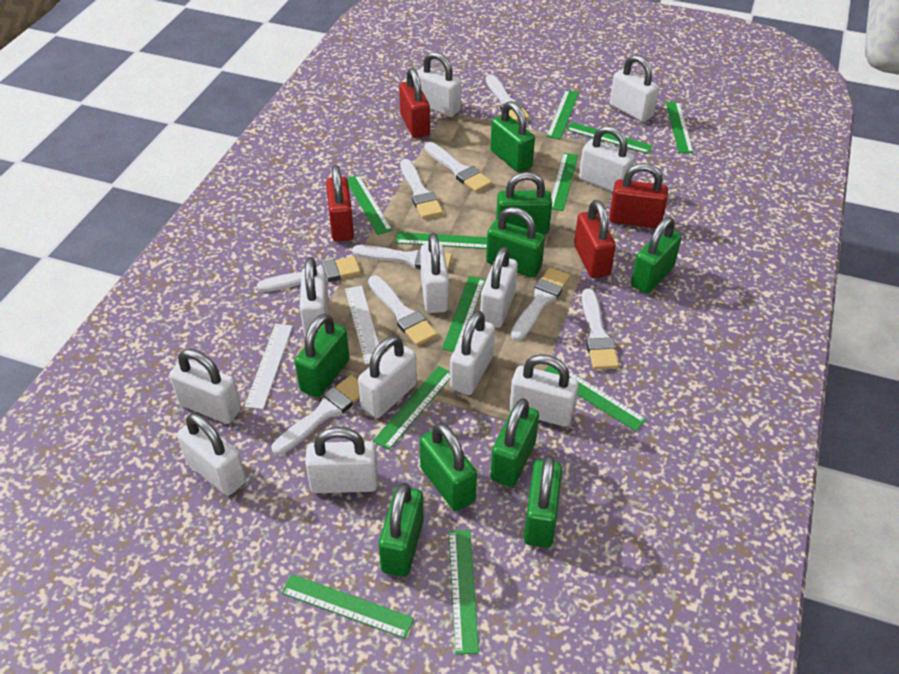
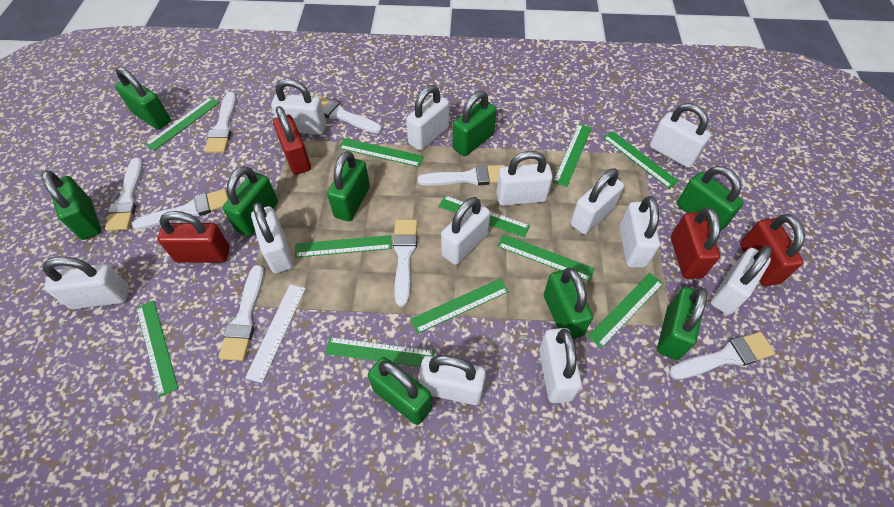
white brush: [257,256,361,292] [272,375,360,455] [352,245,452,272] [368,275,438,346] [400,159,443,219] [424,142,492,192] [486,74,530,122] [511,267,570,341] [582,289,619,370] = 9 -> [105,158,143,231] [132,189,229,230] [204,92,236,153] [219,265,264,361] [317,95,382,134] [393,220,417,306] [418,165,505,186] [669,332,775,379] = 8
white ruler: [245,324,293,409] [345,286,379,364] = 2 -> [245,284,306,383] = 1

